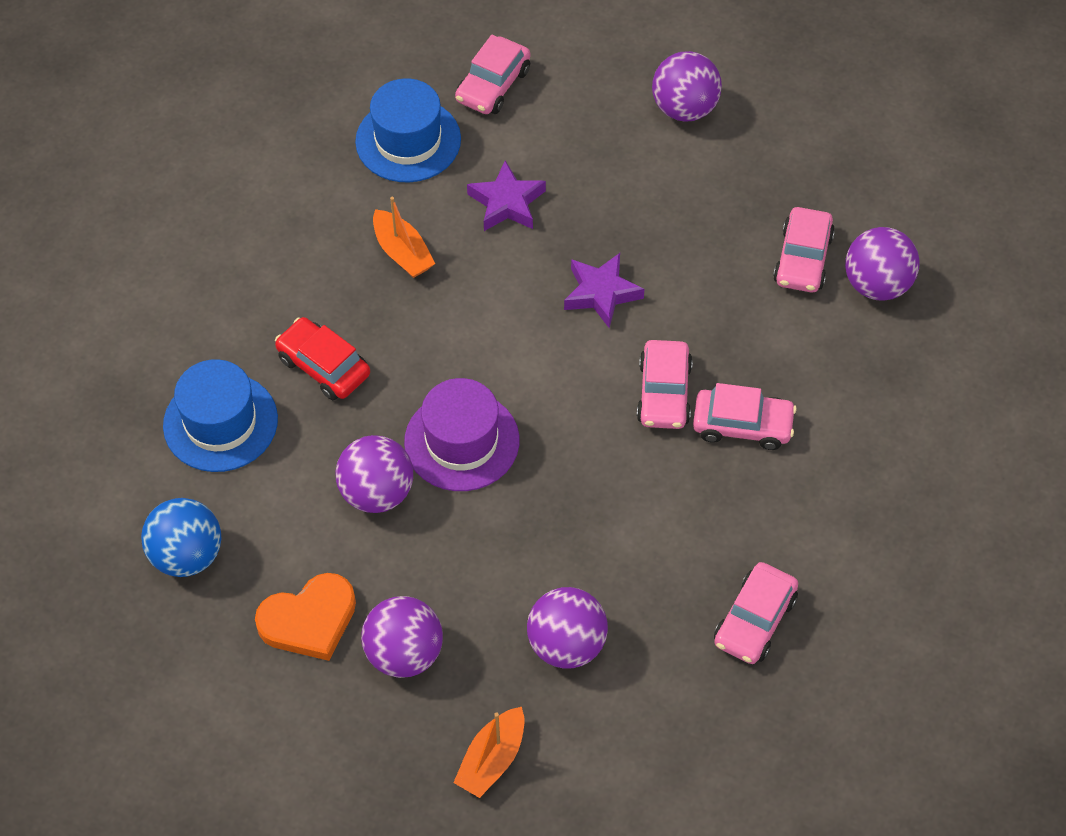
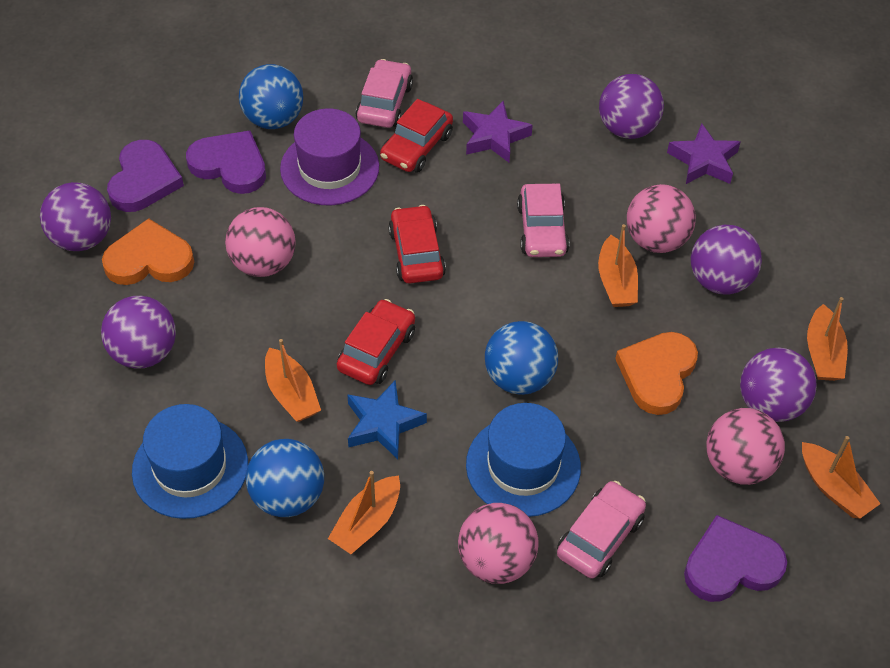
blue ball: [141,498,222,577] = 1 -> [239,64,303,129] [246,439,324,517] [485,321,558,395] = 3
blue star: none = 0 -> [347,380,427,459] = 1
orange boat: [373,197,435,278] [453,707,525,798] = 2 -> [265,339,321,422] [328,471,400,554] [598,224,638,307] [802,436,880,519] [807,297,848,381] = 5
orange heart: [255,573,356,661] = 1 -> [102,218,194,285] [615,332,698,415] = 2
pink ball: none = 0 -> [225,207,296,277] [458,503,539,584] [627,184,696,253] [706,408,785,485] = 4
pink car: [455,35,530,114] [637,340,693,429] [693,383,797,450] [714,562,798,664] [773,207,835,293] = 5 -> [355,59,413,128] [517,184,569,257] [557,481,646,579] = 3
purple heart: none = 0 -> [107,140,184,212] [186,130,266,194] [684,515,787,602] = 3
red car: [275,317,370,400] = 1 -> [337,299,415,385] [380,99,453,173] [388,205,446,284] = 3

